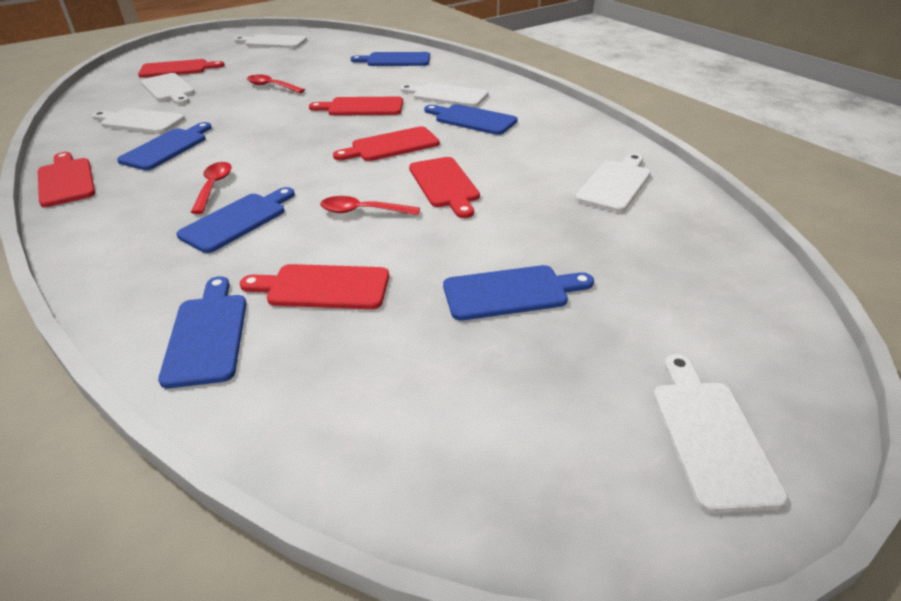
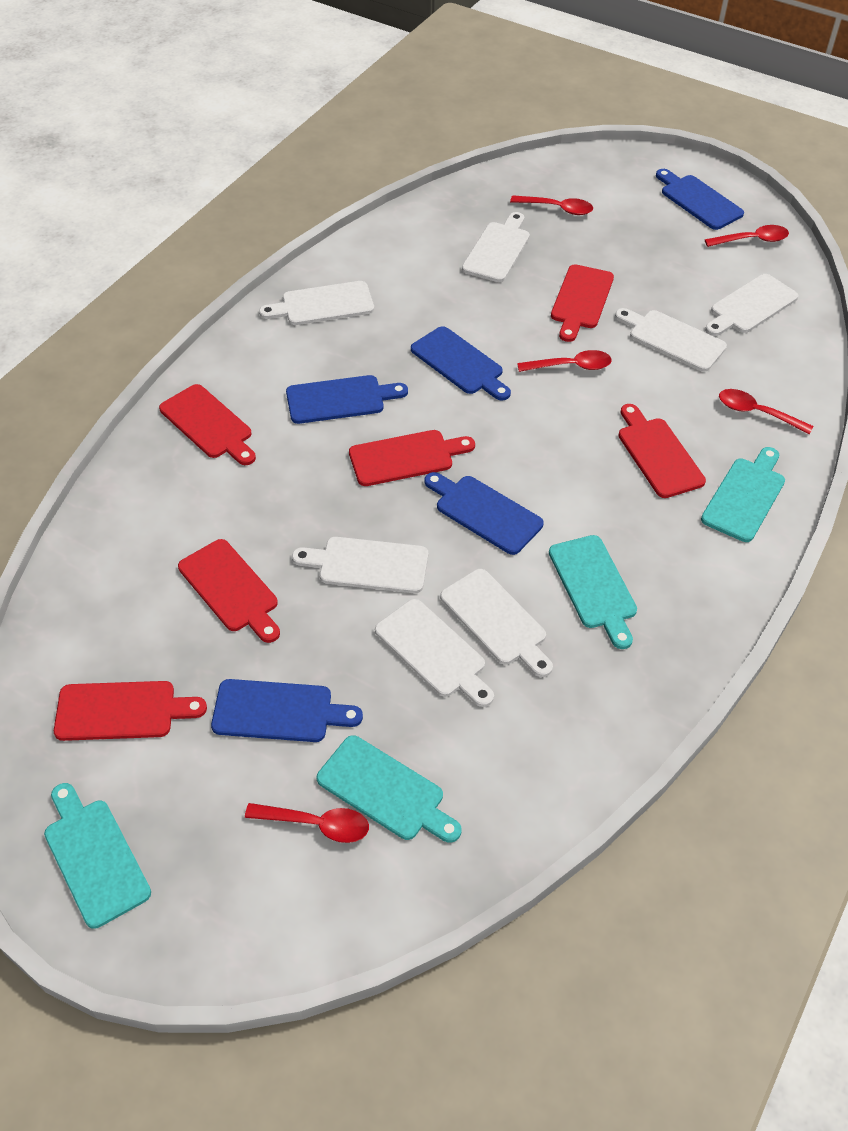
blue cutting board: [117,122,212,170] [158,276,246,388] [176,187,295,253] [351,52,430,66] [424,104,518,135] [443,265,594,321] = 6 -> [211,679,363,742] [286,375,408,424] [411,326,511,401] [424,472,544,555] [656,169,744,230] = 5
red spoon: [191,162,232,214] [247,74,305,93] [320,196,420,215] = 3 -> [245,803,369,843] [510,195,593,215] [517,350,612,372] [705,225,789,247] [719,389,813,434] = 5
turquoise cutting board: none = 0 -> [44,783,151,929] [317,735,461,843] [549,535,637,649] [701,447,785,542] = 4
white cutting board: [92,108,185,134] [141,73,195,104] [234,34,307,48] [400,83,488,107] [575,154,651,212] [653,354,788,513] = 6 -> [259,281,374,325] [292,537,428,593] [375,599,494,707] [440,569,553,677] [462,212,530,282] [615,308,727,372] [705,274,798,336] = 7

